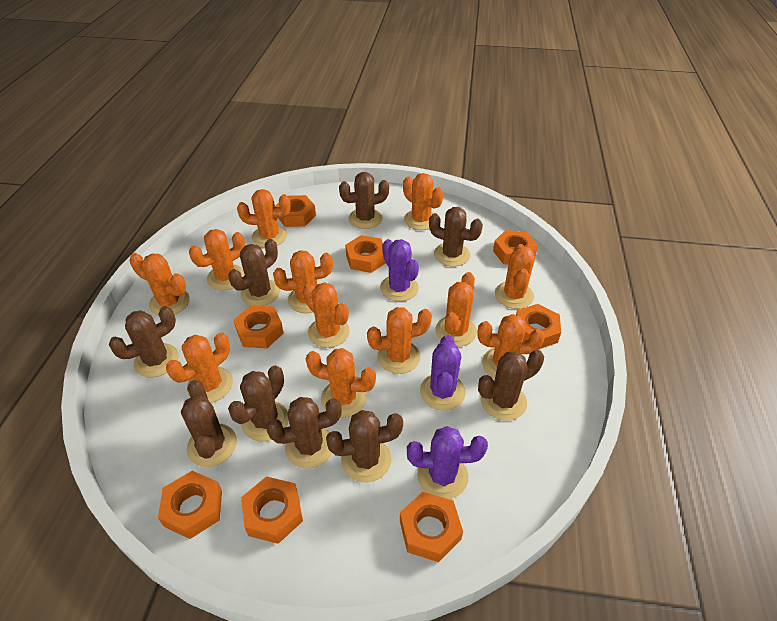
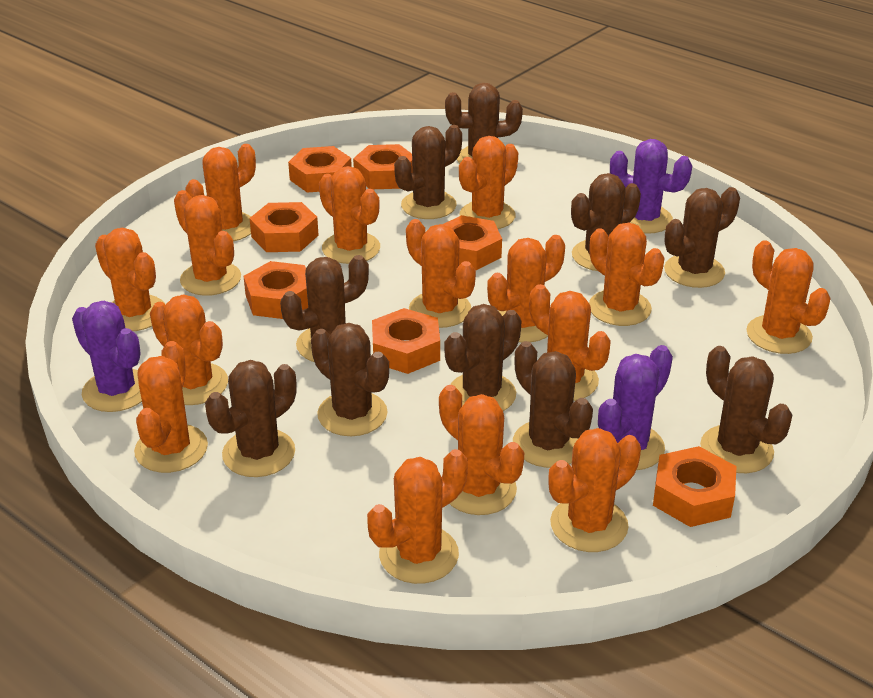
brown cactus: [109,306,179,377] [181,380,237,467] [228,239,280,306] [228,365,289,442] [266,397,342,469] [326,410,403,483] [339,172,389,229] [429,207,483,267] [478,350,544,421] = 9 -> [205,360,297,477] [280,255,369,362] [311,323,389,436] [394,125,462,219] [444,304,522,411] [445,83,523,164] [513,341,593,468] [571,173,641,271] [664,187,740,288] [700,346,792,473] = 10
orange cactus: [130,253,190,316] [166,333,233,403] [189,229,245,291] [237,189,291,247] [273,250,333,313] [303,282,350,348] [306,348,376,417] [367,307,432,374] [403,173,444,230] [435,272,477,347] [478,314,545,379] [495,244,535,309] = 12 -> [95,228,165,331] [134,341,208,473] [150,295,228,405] [174,190,241,296] [186,144,256,241] [319,166,380,264] [367,449,468,584] [406,219,476,328] [439,385,524,515] [459,136,518,229] [487,235,565,343] [529,284,611,401] [548,428,641,552] [589,223,665,326] [746,241,831,354] = 15
orange nut: [158,471,222,539] [234,305,284,349] [241,476,303,544] [275,195,316,227] [345,235,386,273] [400,492,463,562] [493,230,538,265] [516,304,561,350] = 8 -> [243,261,308,319] [249,202,319,252] [288,146,352,193] [353,144,413,189] [372,308,440,374] [442,215,502,270] [653,446,737,527] = 7

